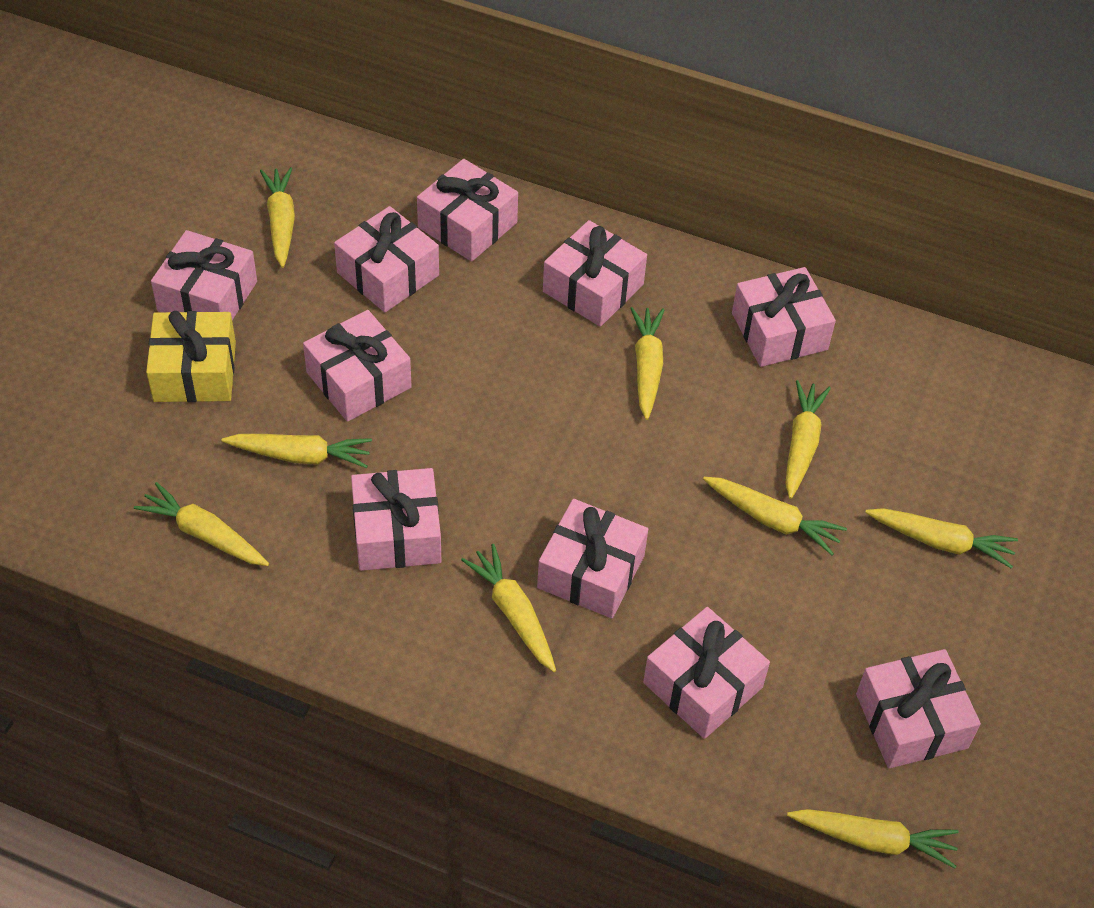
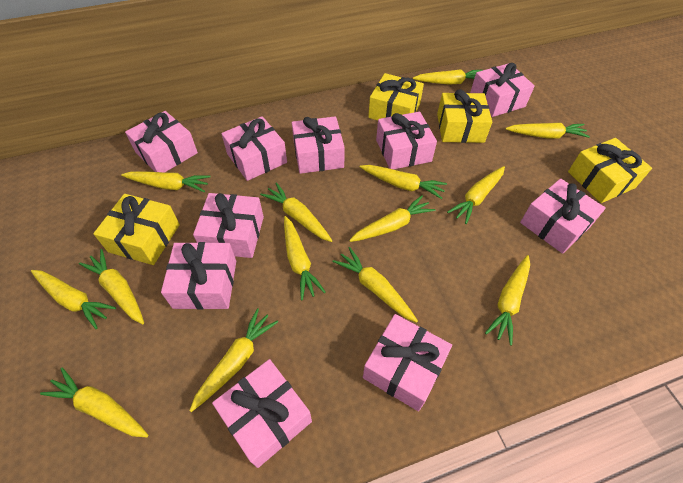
yellow carrot: [134,482,269,566] [221,434,372,468] [260,167,295,268] [461,544,556,672] [630,307,664,420] [703,477,847,555] [785,380,831,499] [787,809,959,868] [865,508,1018,568] = 9 -> [31,270,116,329] [40,368,148,437] [79,249,144,324] [121,171,211,192] [189,308,278,412] [260,182,332,242] [284,216,326,300] [333,247,418,323] [349,195,435,242] [360,165,447,199] [413,69,482,85] [447,166,505,224] [485,255,530,345] [505,123,590,139] = 14
yellow gift: [146,311,236,402] = 1 -> [93,194,180,265] [368,73,424,121] [437,90,492,143] [568,138,652,203] = 4

